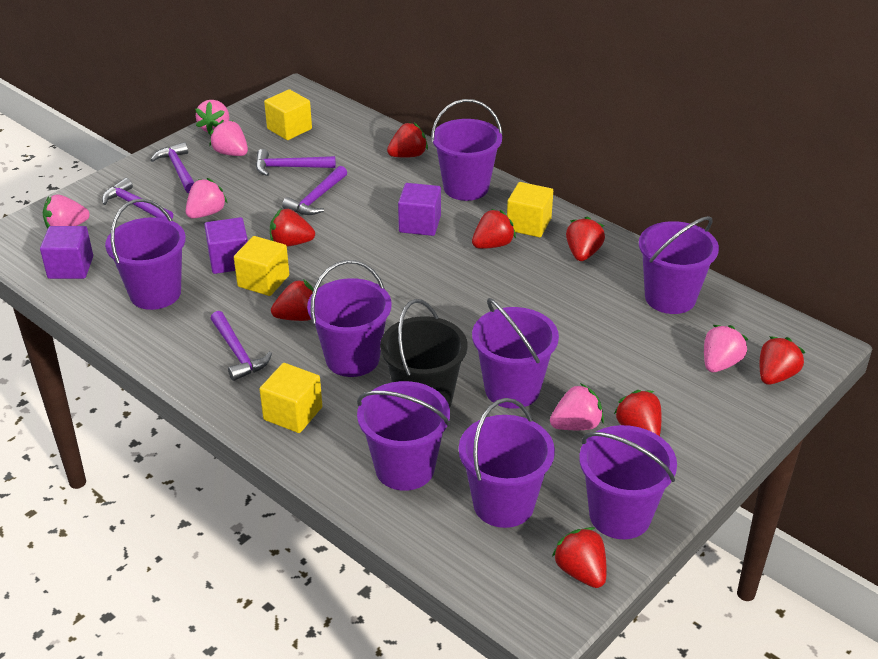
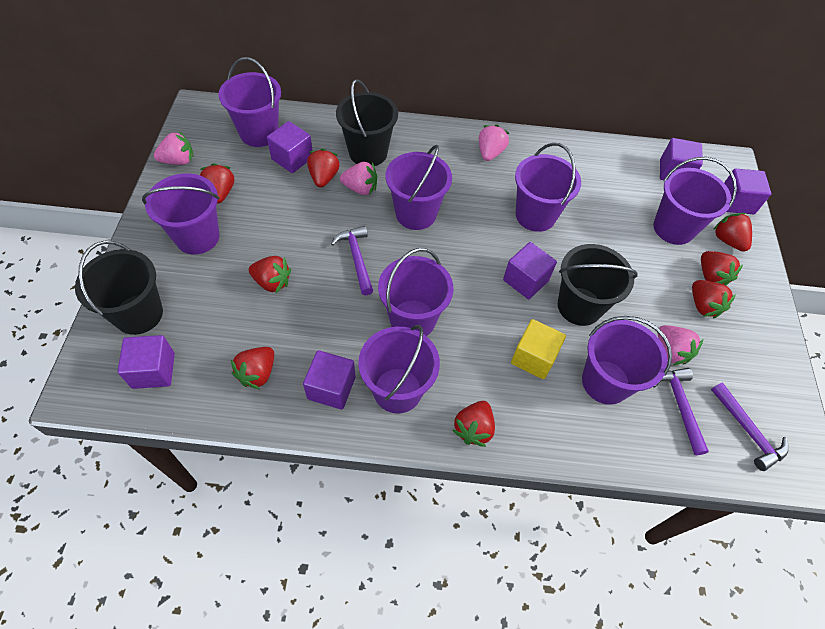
black bucket: [380,299,468,408] = 1 -> [75,241,163,335] [336,79,398,166] [558,244,638,326] = 3
pink strawberry: [43,194,90,228] [186,178,228,218] [195,100,229,135] [209,120,248,156] [550,383,604,430] [704,325,748,372] = 6 -> [154,131,194,165] [340,162,378,195] [479,125,509,161] [657,325,703,365] = 4
purple cube: [40,226,93,279] [204,217,248,274] [398,183,441,236] = 3 -> [118,335,175,389] [267,121,313,173] [303,350,355,410] [503,242,557,299] [660,138,703,180] [724,169,771,214] = 6
purple hammer: [102,178,173,219] [151,142,195,193] [210,311,272,381] [256,149,336,176] [282,166,347,215] = 5 -> [331,226,373,295] [653,368,709,455] [711,382,789,471] = 3
yellow cube: [234,236,289,296] [259,363,322,433] [264,89,312,140] [507,182,553,237] = 4 -> [511,319,566,379] = 1

